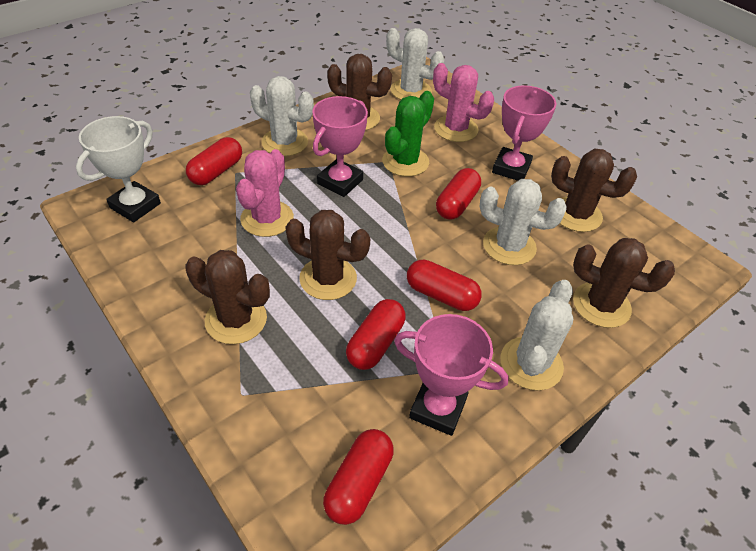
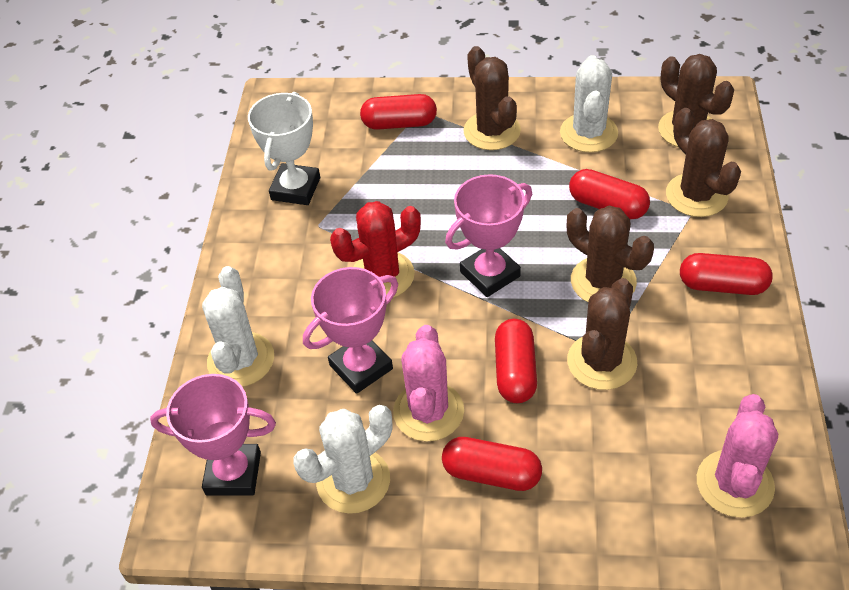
green cactus: [382,91,434,177] = 1 -> none = 0
red cactus: none = 0 -> [330,201,421,298] = 1
white cactus: [250,76,314,156] [386,28,445,100] [479,179,567,265] [500,280,573,391] = 4 -> [202,266,274,387] [294,405,392,514] [560,55,618,153] = 3

